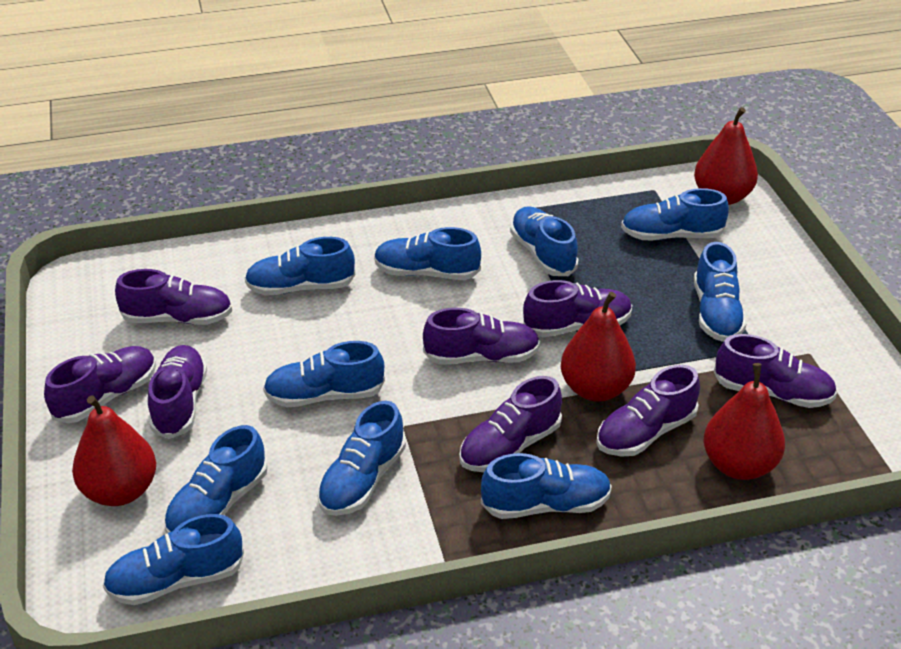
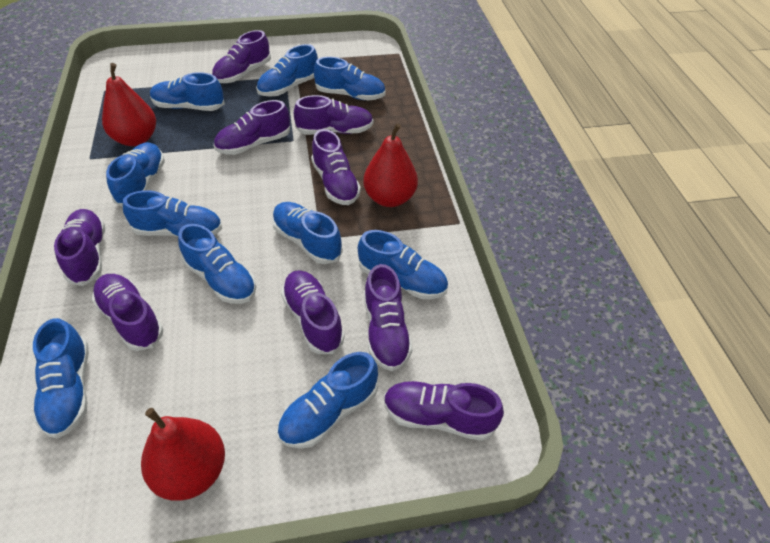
purple shoe: [44,346,156,423] [115,269,232,325] [148,345,207,439] [423,308,540,365] [459,376,562,472] [523,280,632,337] [596,365,700,456] [714,334,837,408] = 8 -> [54,209,105,286] [92,274,163,351] [212,30,271,83] [214,100,290,155] [281,270,345,354] [294,95,373,135] [311,129,361,205] [364,264,413,371] [384,381,504,441] = 9
red pear: [72,396,156,506] [561,292,636,402] [694,107,758,205] [704,363,785,480] = 4 -> [102,63,156,146] [141,408,225,501] [363,123,418,207] = 3

